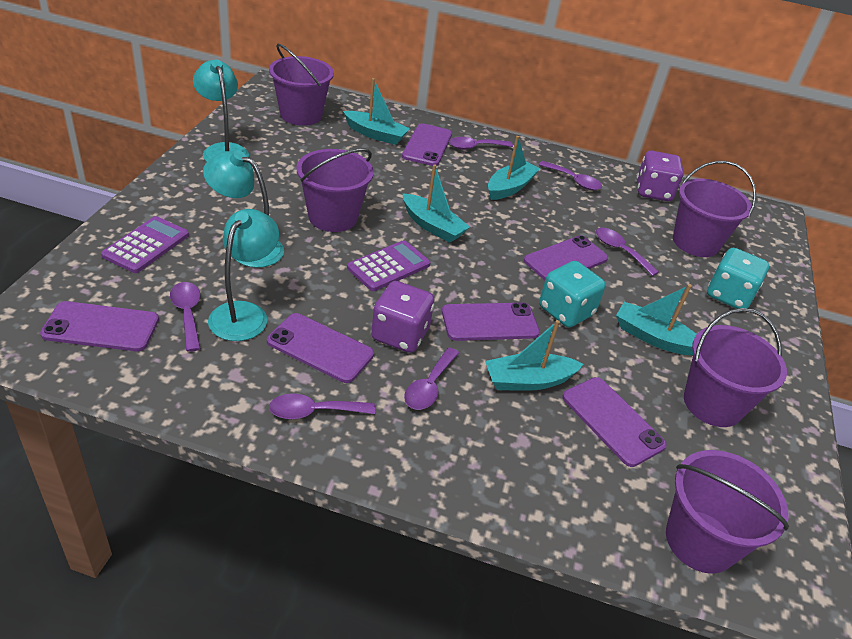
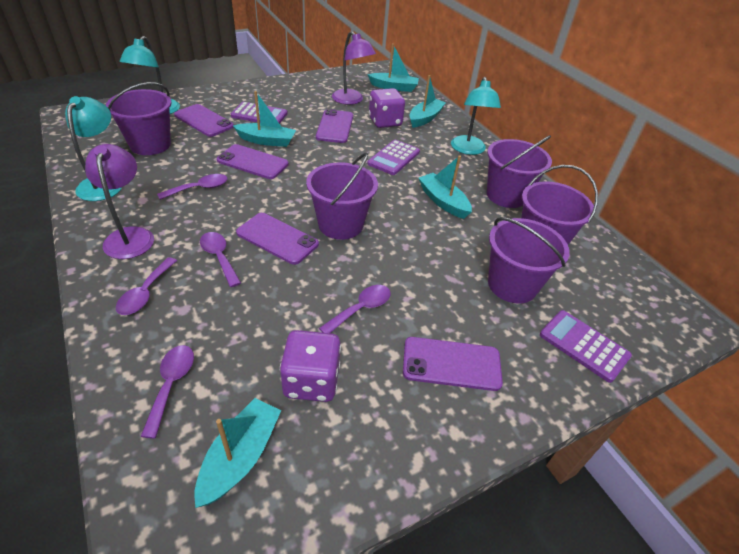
purple calculator: [101,216,189,273] [347,240,431,291] = 2 -> [231,102,288,124] [367,140,420,175] [540,310,632,383] = 3
purple lamp: none = 0 -> [85,144,154,259] [332,31,376,105] = 2
purple phone: [40,301,159,351] [267,313,374,383] [402,123,452,166] [442,303,540,341] [524,235,608,280] [562,377,667,467] = 6 -> [174,104,234,137] [217,144,289,179] [236,213,319,265] [316,109,353,143] [403,337,503,391] = 5
purple spoon: [170,282,201,352] [269,393,375,419] [404,348,459,410] [449,137,513,150] [539,161,602,190] [596,228,659,276] = 6 -> [116,257,177,315] [141,345,194,439] [157,174,227,200] [200,232,241,287] [319,285,391,333] = 5
turquoise dice: [539,261,606,327] [707,248,769,309] = 2 -> none = 0

